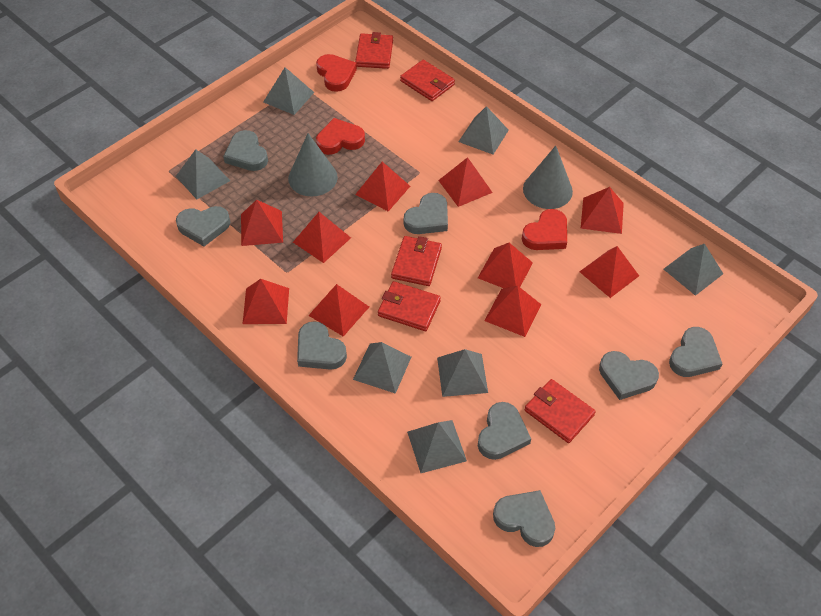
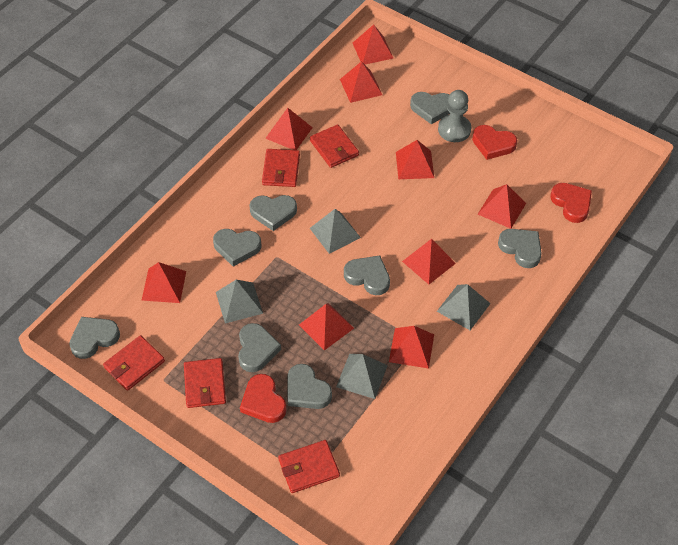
grey cone: [288,133,338,197] [523,146,573,209] = 2 -> none = 0
grey pawn: none = 0 -> [438,90,471,142] = 1
grey pyramid: [176,149,230,199] [263,67,314,115] [353,342,411,394] [407,420,467,473] [437,349,488,397] [459,106,509,155] [664,244,723,296] = 7 -> [216,280,263,323] [310,209,361,254] [336,354,388,399] [437,284,491,330] = 4
red pyramid: [241,200,283,246] [243,279,289,324] [293,212,351,263] [308,284,369,337] [355,161,410,211] [438,157,493,207] [478,243,533,288] [484,285,541,337] [579,246,639,298] [581,187,624,234] = 10 -> [141,262,186,303] [265,108,313,150] [299,303,354,350] [340,61,382,103] [353,25,393,65] [389,326,434,369] [396,140,434,179] [402,239,456,284] [478,184,526,229] = 9

